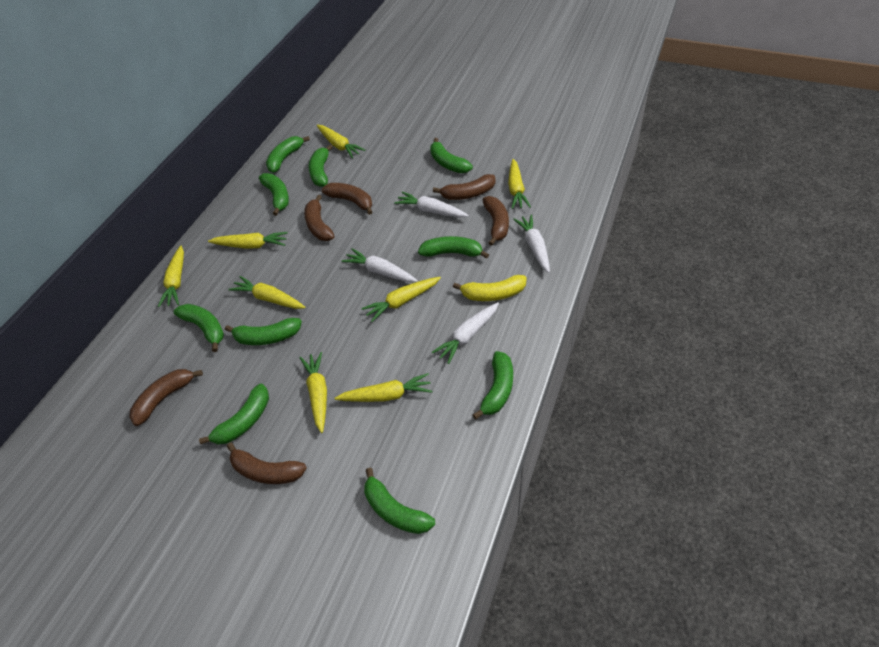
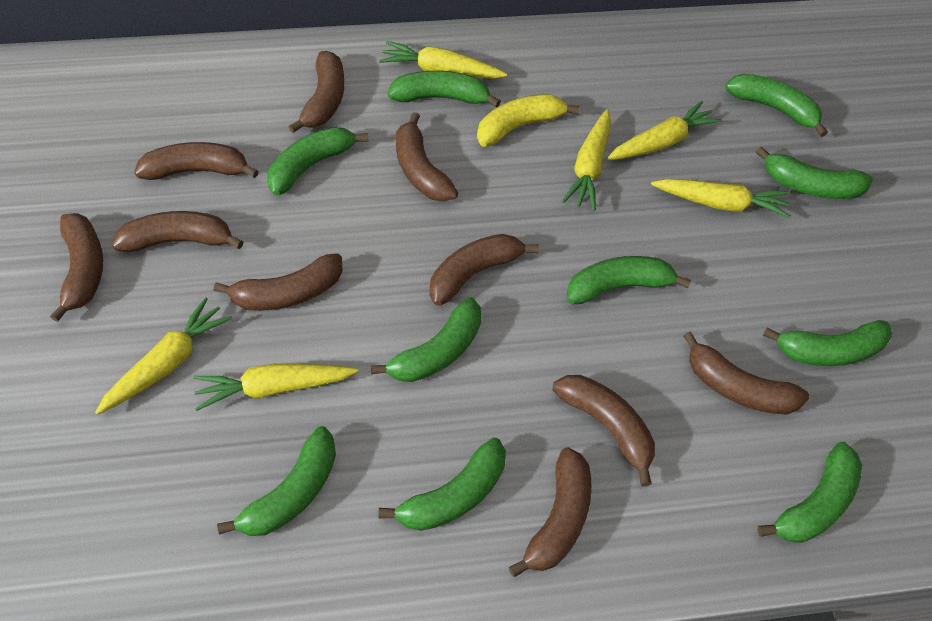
brown banana: [130,369,203,426] [227,442,307,484] [304,195,335,241] [322,183,373,215] [433,174,496,200] [483,196,509,246] = 6 -> [50,213,103,322] [112,211,243,252] [134,142,259,180] [214,253,343,311] [289,51,344,133] [396,112,458,202] [430,234,539,306] [509,447,592,577] [552,375,655,486] [683,331,809,414] = 10
white carrot: [341,248,418,282] [394,192,469,218] [432,302,499,364] [513,215,550,273] = 4 -> none = 0
yellow carrot: [158,246,184,307] [208,232,288,249] [228,276,305,309] [300,352,327,433] [317,125,365,158] [335,373,432,402] [361,277,441,322] [508,159,531,209] = 8 -> [95,297,232,415] [193,363,358,411] [379,41,507,79] [562,109,611,211] [607,101,722,160] [651,179,790,218] = 6

